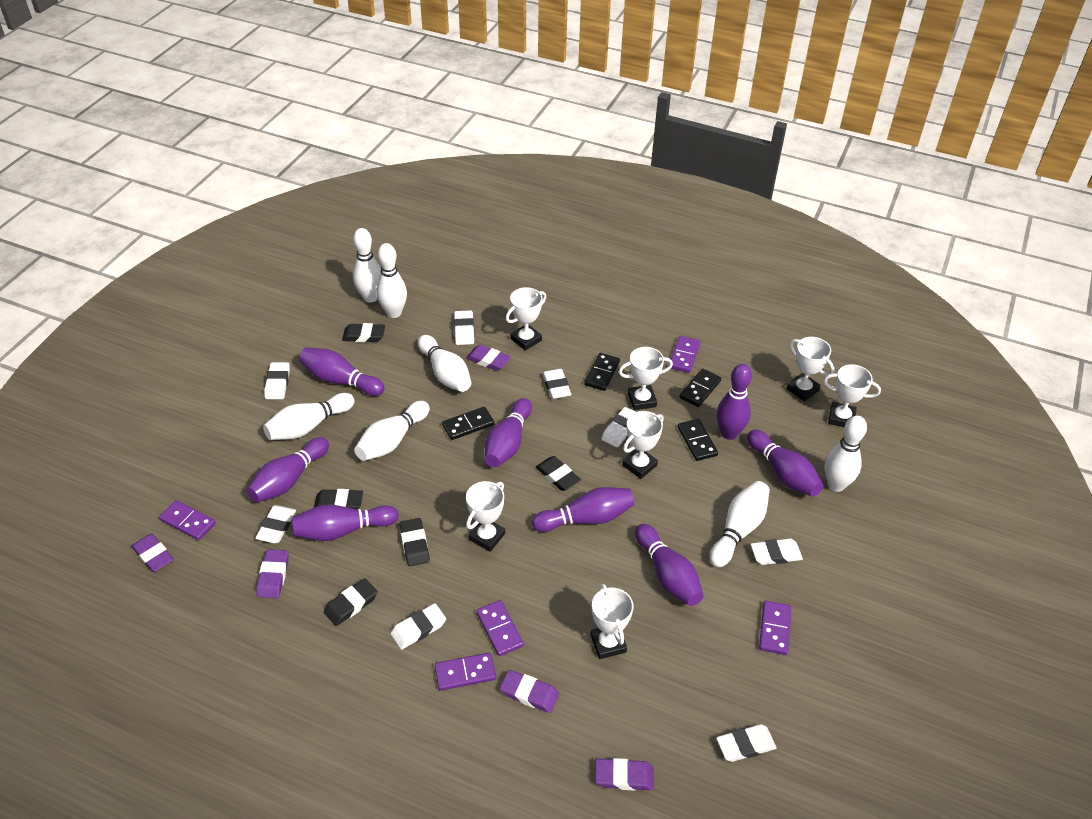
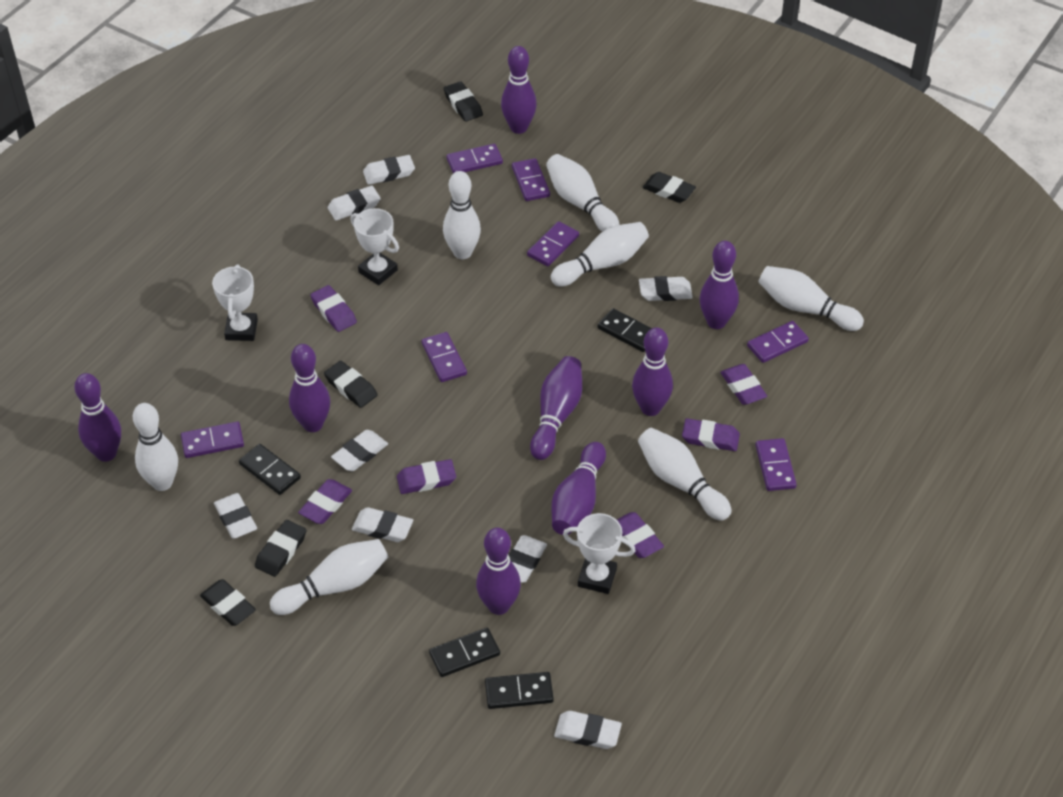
purple domino: [159,500,216,541] [435,653,496,691] [477,600,524,656] [671,336,700,373] [759,601,791,655] = 5 -> [181,422,244,458] [421,332,467,382] [446,144,503,173] [512,158,550,201] [527,221,579,266] [747,321,809,363] [755,438,797,491] = 7
purple eraser: [131,533,174,572] [256,549,289,598] [466,345,511,371] [500,670,559,713] [595,758,654,791] = 5 -> [298,479,352,524] [310,285,357,332] [397,459,456,494] [617,512,664,558] [682,418,740,451] [720,364,767,405] = 6
white trophy: [466,481,505,552] [506,287,546,351] [591,584,633,659] [619,347,673,410] [622,411,664,479] [786,337,834,402] [823,364,881,427] = 7 -> [212,264,258,341] [350,208,399,285] [563,513,636,594] = 3

